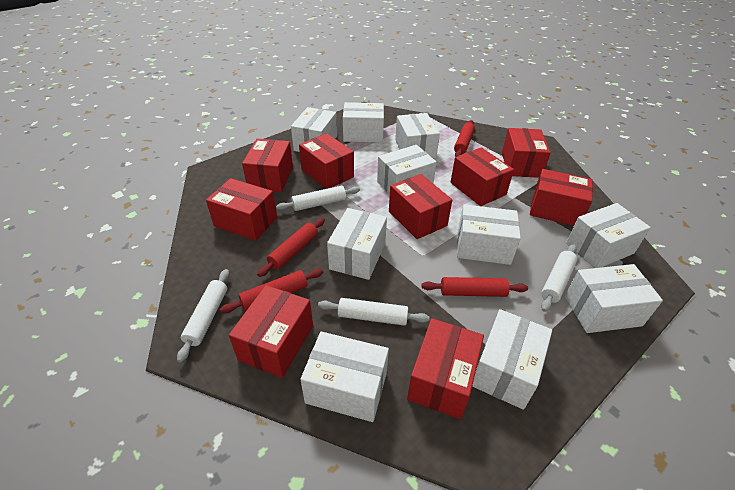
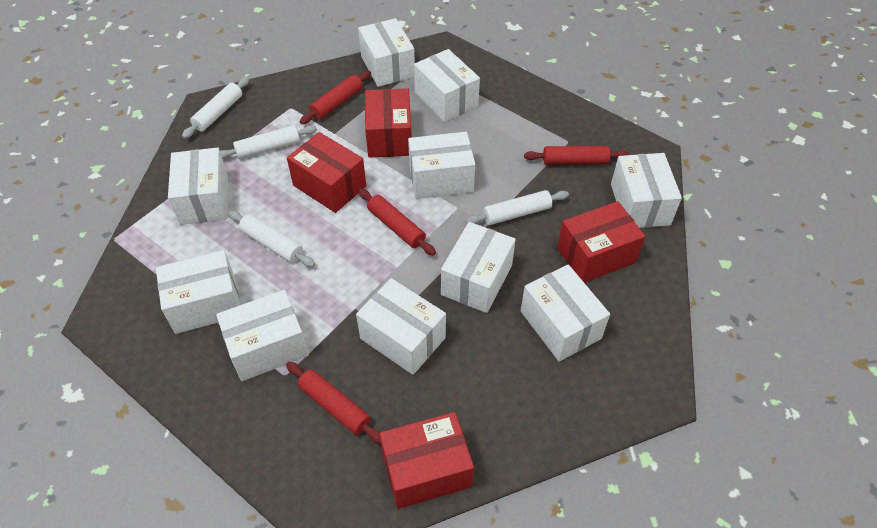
red box: [206,178,277,241] [229,285,313,378] [242,139,293,192] [299,133,354,189] [389,174,452,239] [407,318,484,419] [451,147,514,206] [502,128,551,178] [530,169,593,226] = 9 -> [287,132,366,213] [365,88,412,158] [379,412,474,509] [557,201,645,283] = 4

